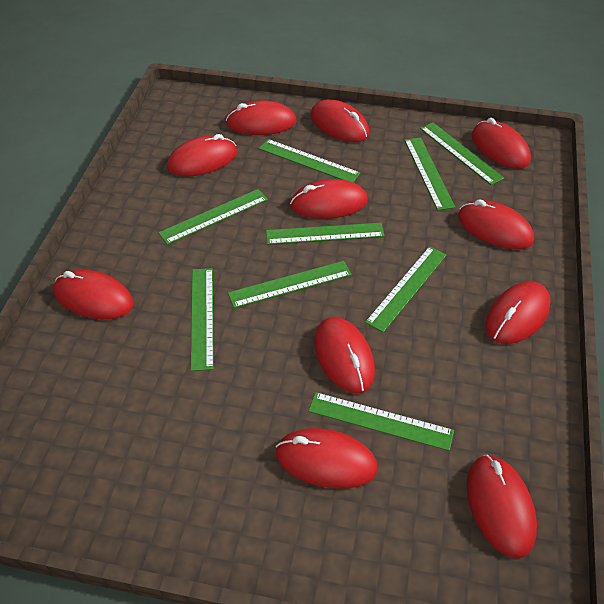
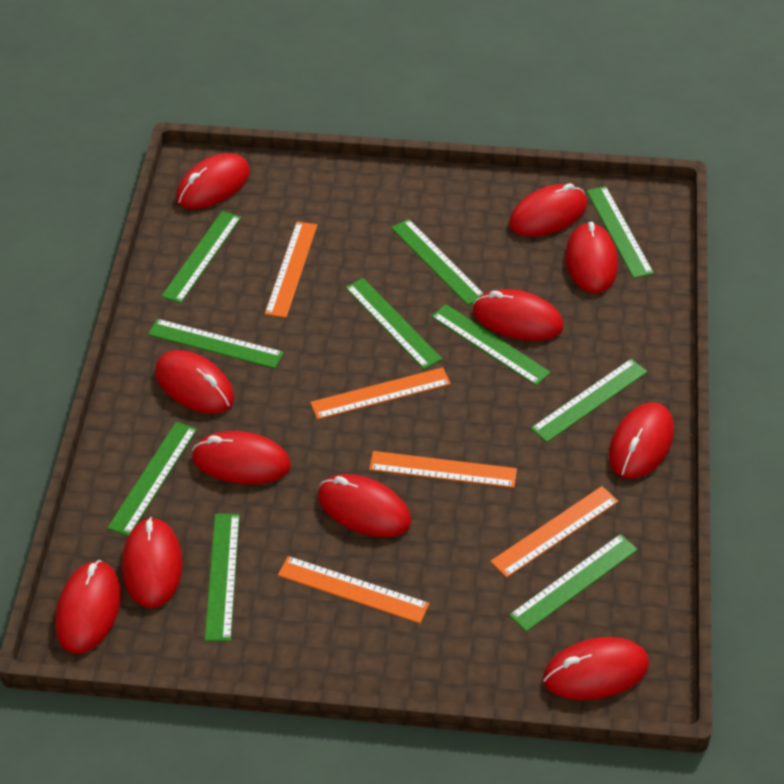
green ruler: [158,189,268,245] [191,268,214,371] [228,261,352,308] [259,139,360,182] [266,223,385,245] [309,392,454,451] [365,246,447,332] [404,137,455,210] [420,122,504,185] = 9 -> [107,422,197,536] [148,319,284,369] [161,211,241,303] [205,514,240,641] [345,278,442,369] [391,219,484,305] [431,304,551,386] [509,534,638,632] [531,359,648,442] [586,186,654,278] = 10
orange ruler: none = 0 -> [265,222,317,318] [278,556,430,624] [310,367,451,420] [369,451,517,488] [490,486,619,578] = 5

